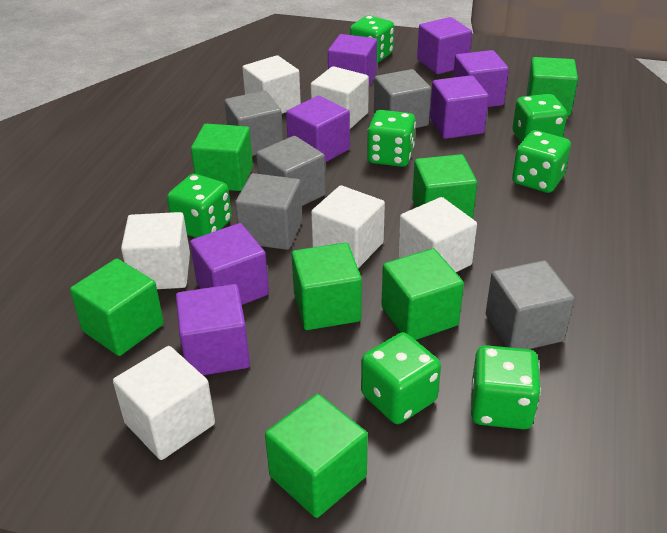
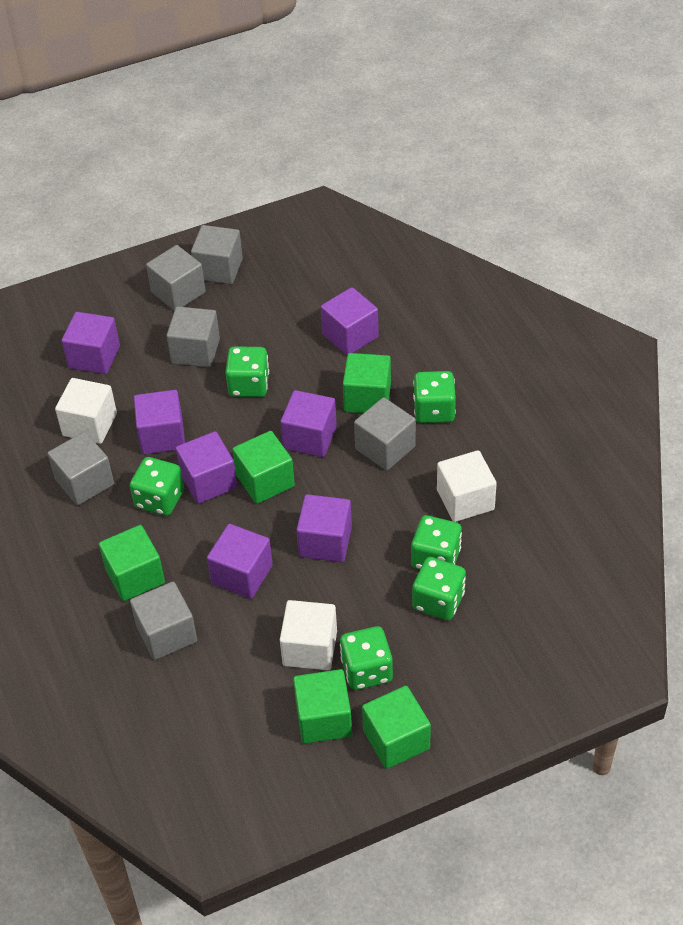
green cube: [70,259,164,356] [191,124,253,191] [265,394,368,518] [292,243,362,330] [381,248,464,340] [412,154,477,219] [526,57,578,116] = 7 -> [99,525,165,601] [232,431,295,504] [293,669,352,744] [343,353,391,413] [362,686,431,769] = 5
green dice: [167,174,232,238] [350,16,394,63] [361,332,441,424] [367,110,416,167] [471,345,541,429] [512,94,567,142] [512,130,571,193] = 7 -> [130,457,184,516] [225,346,269,397] [340,626,393,690] [411,515,462,570] [412,557,466,621] [413,371,456,423] = 6
grey cube: [225,91,283,156] [235,173,302,250] [256,136,326,206] [374,69,431,128] [486,260,574,349] = 5 -> [48,432,114,505] [130,582,197,660] [146,245,206,311] [166,307,220,367] [191,225,243,284] [354,397,416,471] = 6
white cube: [113,346,215,460] [121,212,190,289] [242,55,301,114] [311,66,369,129] [311,185,385,268] [398,197,477,272] = 6 -> [55,378,117,444] [280,600,337,670] [437,450,497,522] = 3

